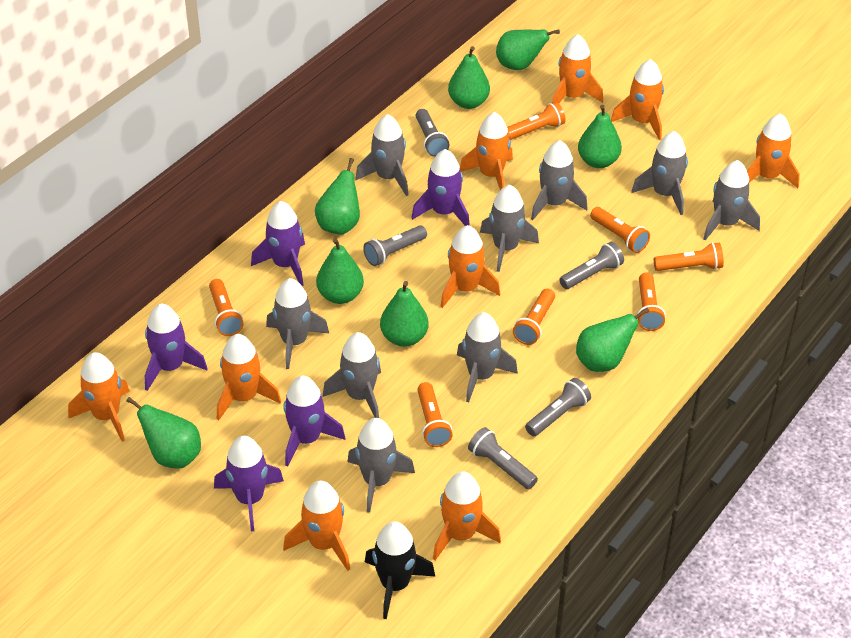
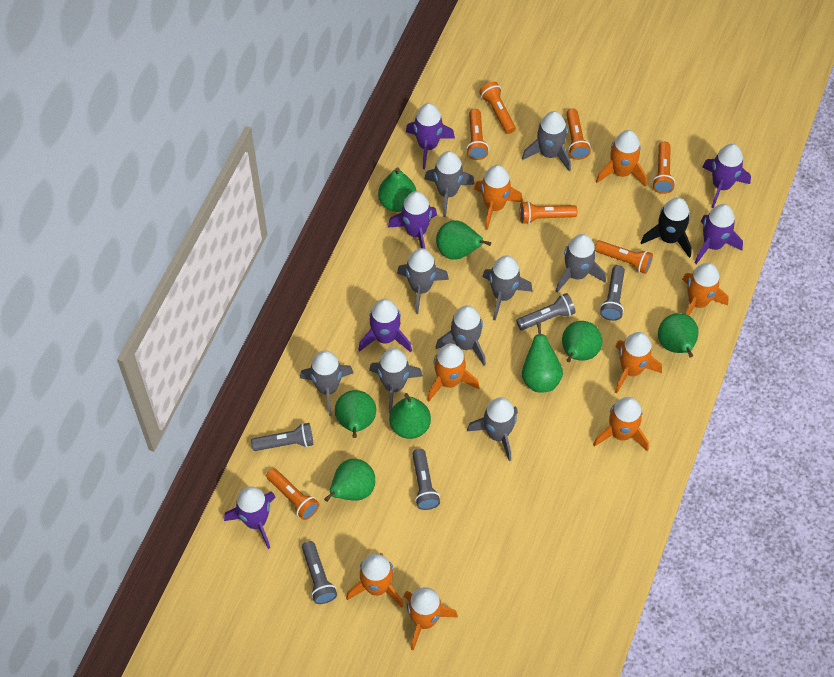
orange rocket: [68,352,130,442] [217,334,281,420] [283,481,350,571] [433,472,501,560] [440,225,500,308] [460,112,513,190] [552,34,603,103] [611,59,664,140] [747,113,800,188] = 9 -> [346,553,404,607] [404,587,458,651] [427,343,480,402] [474,165,523,230] [593,397,649,451] [596,130,647,187] [615,332,662,393] [682,263,729,316] = 8
purple rocket: [145,303,208,391] [214,436,284,531] [251,201,305,286] [283,376,345,466] [412,149,470,226] = 5 -> [224,486,276,549] [358,299,412,352] [388,191,437,249] [406,103,455,169] [695,204,743,264] [702,144,751,208] = 6

